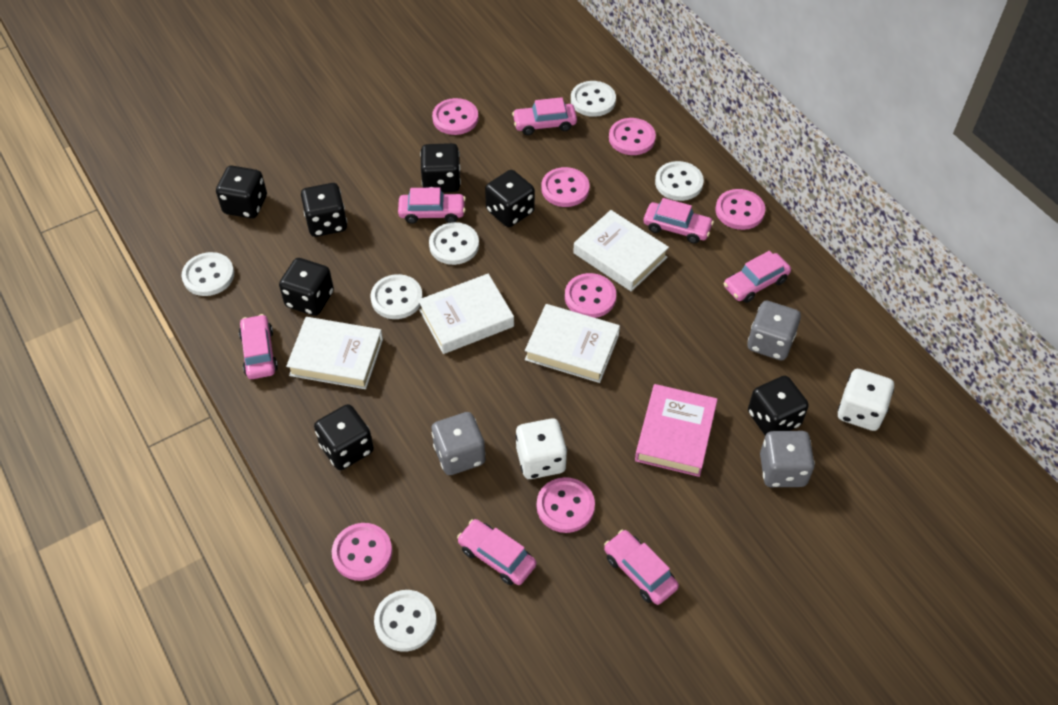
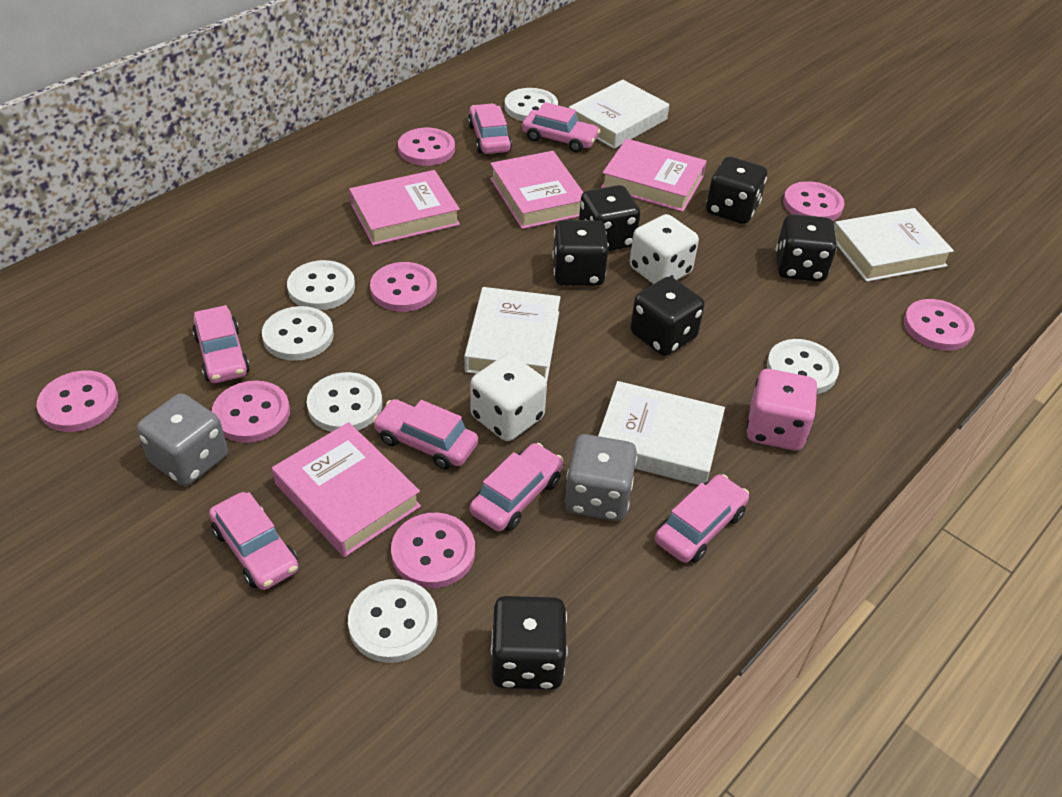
black dice: [216,166,267,219] [279,258,334,316] [301,183,347,237] [314,404,374,470] [420,143,461,192] [485,170,535,227] [748,376,809,435] = 7 -> [491,596,568,690] [552,220,608,286] [579,185,640,251] [630,277,705,356] [706,157,767,224] [776,214,837,282] = 6
grey dice: [432,412,485,475] [748,301,801,360] [760,431,815,487] = 3 -> [137,393,228,486] [565,434,637,521] = 2
pink book: [635,384,718,477] = 1 -> [272,422,421,557] [349,170,460,245] [490,151,583,229] [601,139,707,212] = 4
pink dice: none = 0 -> [746,369,818,451] = 1

